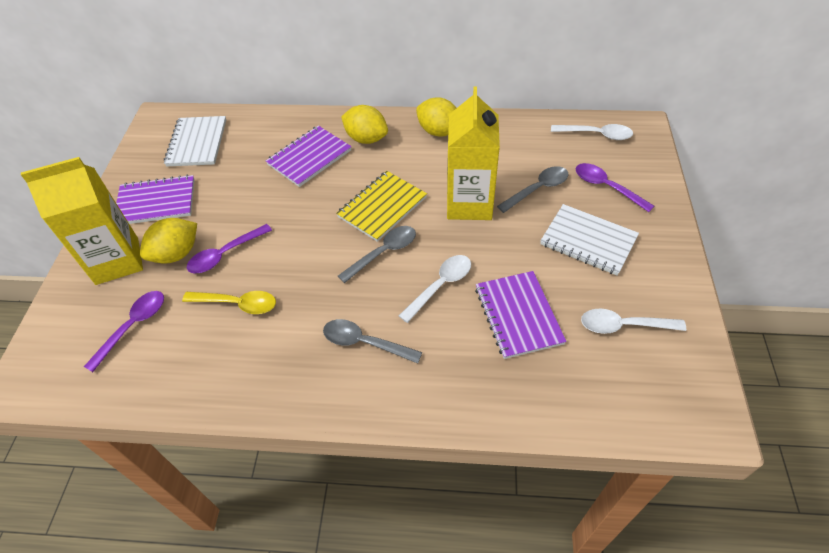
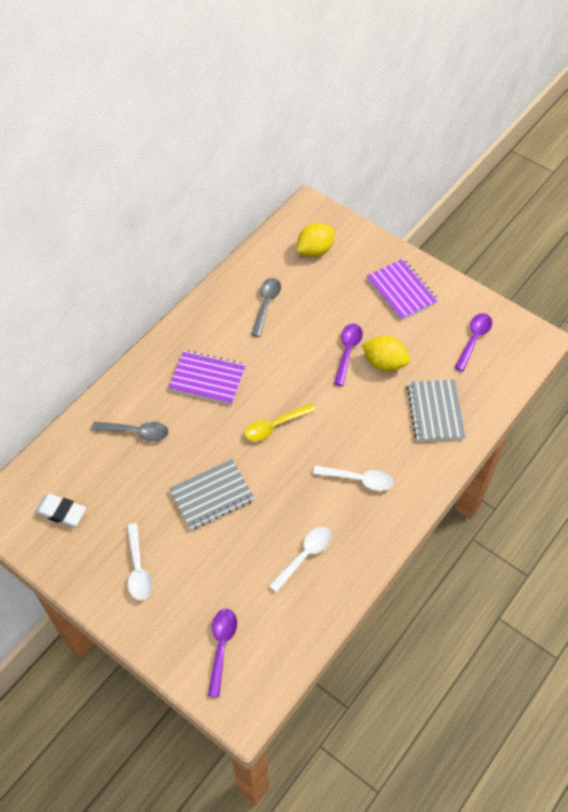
grey notebook: none = 0 -> [169,459,255,530] [407,380,466,441] = 2
grey spoon: [323,319,422,364] [338,226,416,283] [497,166,569,213] = 3 -> [92,422,169,441] [251,278,281,337] = 2
purple notebook: [116,175,195,224] [266,126,352,187] [475,271,566,359] = 3 -> [168,350,246,405] [367,259,438,320] = 2
white eraser: none = 0 -> [35,493,86,527] = 1
white notebook: [164,116,226,167] [540,204,639,276] = 2 -> none = 0
yellow carton: [21,157,143,285] [447,87,500,220] = 2 -> none = 0
yellow lemon: [140,218,197,264] [341,105,388,144] [416,97,456,137] = 3 -> [297,223,334,257] [362,335,410,371] = 2
yellow notebook: [336,171,427,242] = 1 -> none = 0

